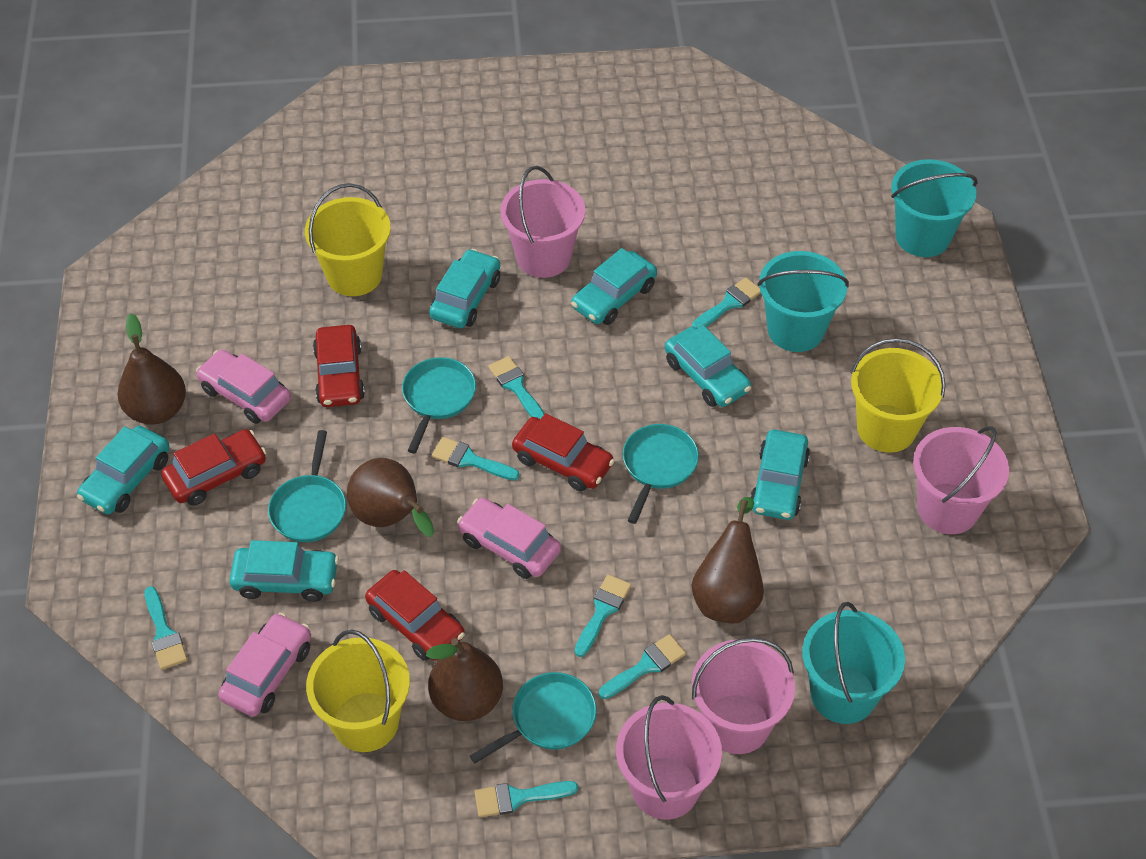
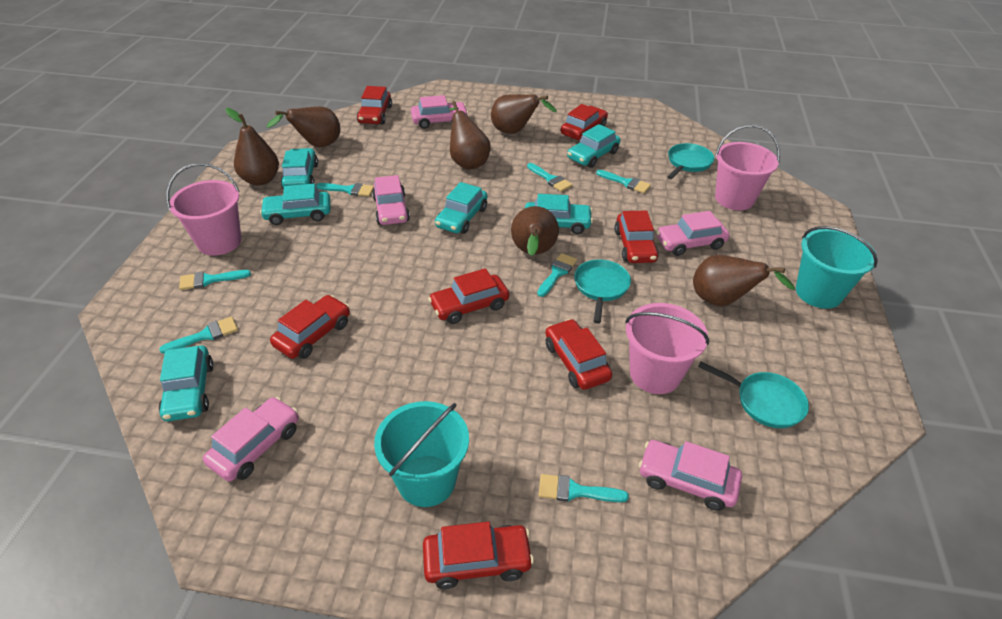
brown pear: [118,313,186,425] [347,458,434,537] [426,638,503,721] [691,497,764,623] = 4 -> [225,108,279,185] [267,107,340,147] [449,101,490,170] [491,94,557,134] [511,206,559,256] [693,255,795,306] = 6
pink bucket: [500,166,585,278] [616,695,722,820] [692,637,795,754] [913,426,1009,534] = 4 -> [166,163,241,255] [625,303,709,394] [715,125,780,211] = 3
pink car: [196,349,291,424] [218,613,311,717] [457,498,561,579] = 3 -> [203,397,299,481] [372,175,410,225] [411,95,468,129] [639,440,742,511] [656,211,729,256] = 5
red car: [161,429,266,506] [313,325,365,407] [365,570,465,661] [512,413,615,491] = 4 -> [270,295,350,359] [357,86,392,125] [423,522,534,589] [428,268,509,324] [545,319,612,390] [561,104,608,140] [614,210,659,263] = 7
turquoise bucket: [757,251,849,352] [802,602,905,724] [891,159,978,257] = 3 -> [374,401,469,507] [796,226,878,309] = 2
turquoise pan: [268,430,346,542] [402,357,476,453] [470,672,597,763] [623,424,699,524] = 4 -> [574,259,631,324] [667,143,715,179] [698,361,809,428] = 3
yellow bucket: [305,183,391,296] [306,629,410,752] [851,338,946,453] = 3 -> none = 0

